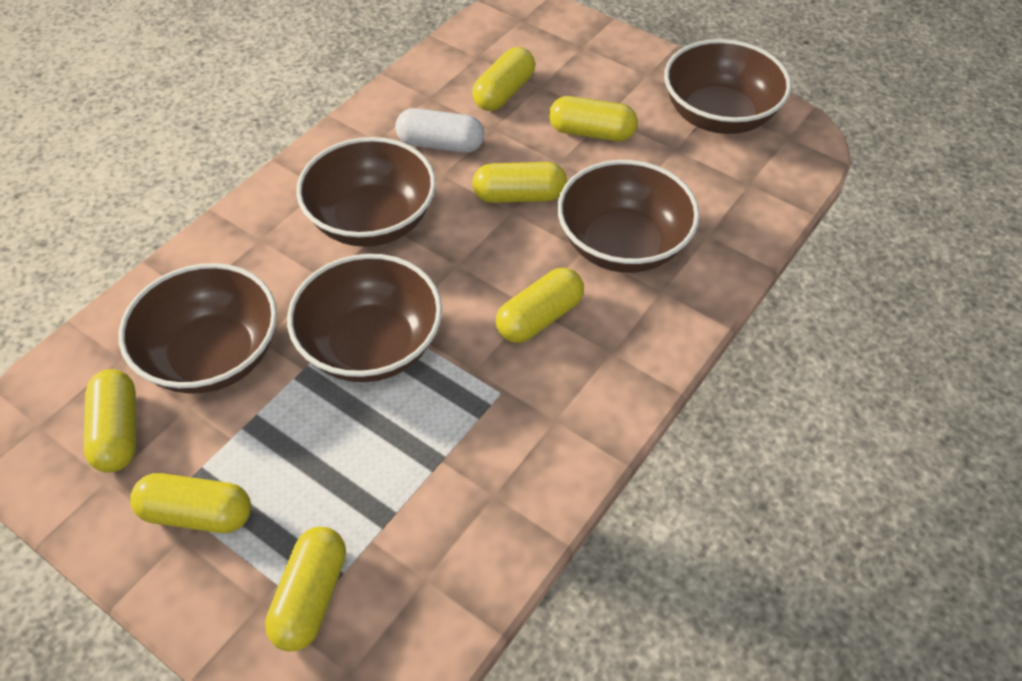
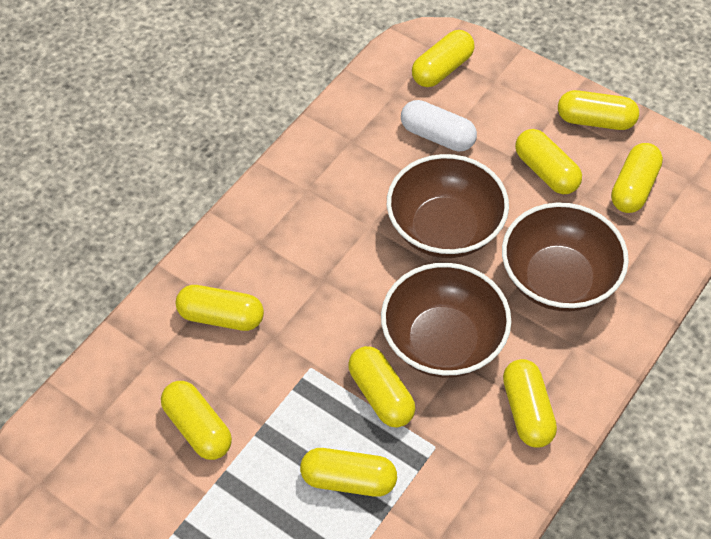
brown bowl: [119,263,277,394] [287,254,442,382] [296,137,436,247] [557,160,700,273] [664,39,791,134] = 5 -> [381,263,511,378] [387,154,509,258] [502,203,629,312] = 3
yellow capsule: [84,369,136,473] [130,473,251,533] [265,527,346,652] [472,47,535,111] [472,162,567,203] [496,268,584,343] [549,96,638,141] = 7 -> [161,381,232,460] [176,285,264,331] [300,448,397,497] [348,346,415,427] [412,30,475,87] [503,359,557,448] [515,129,582,194] [558,90,639,130] [611,143,663,213] = 9

